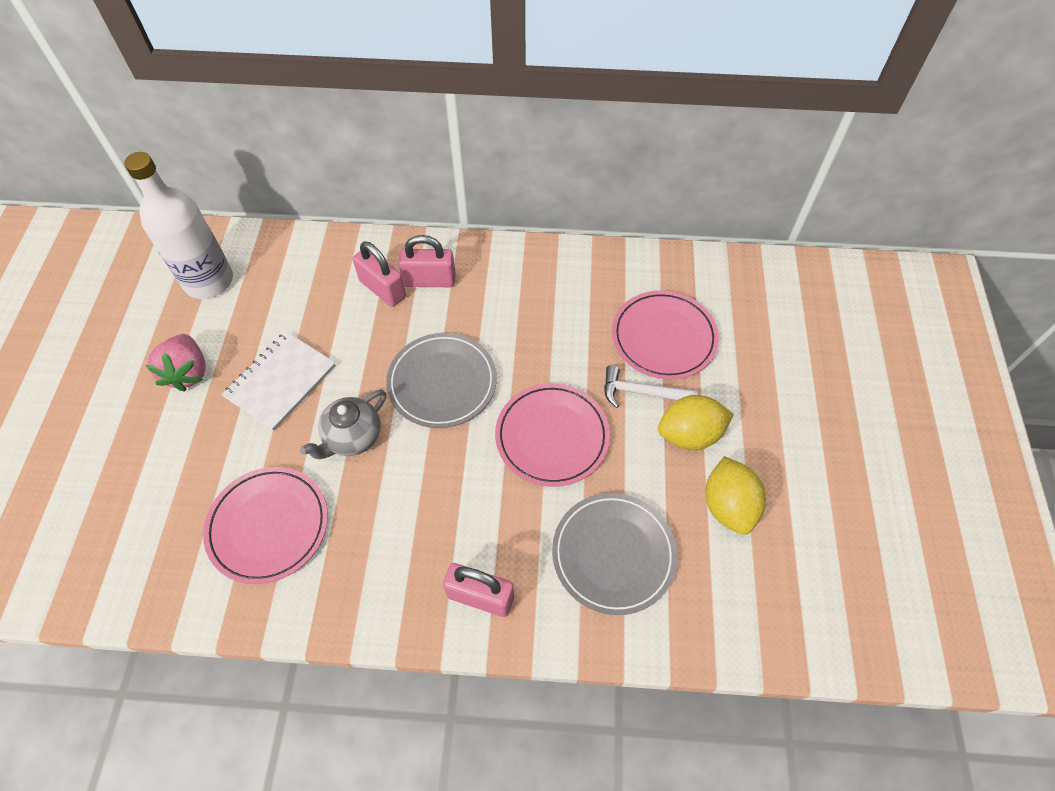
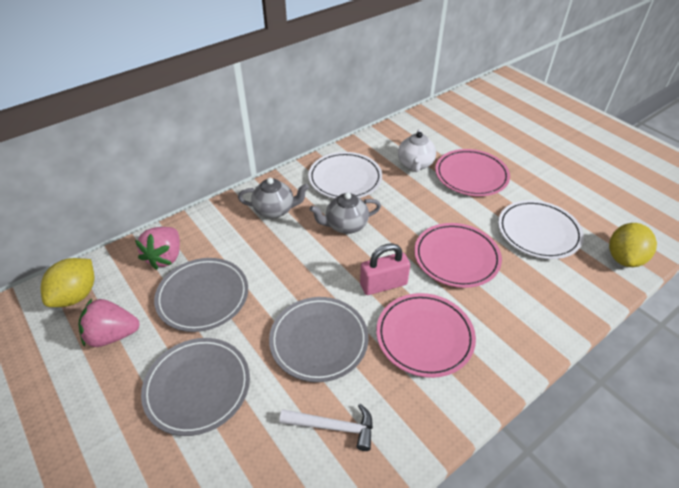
grey plate: [386,333,497,428] [552,493,677,615] = 2 -> [141,338,250,436] [154,258,248,332] [269,297,368,382] = 3
grey teapot: [300,390,386,459] = 1 -> [238,178,309,218] [309,192,381,234] = 2
pink padlock: [353,242,406,307] [398,235,456,287] [443,563,514,617] = 3 -> [360,243,410,295] = 1
pink strawberry: [146,334,206,392] = 1 -> [78,299,140,347] [135,227,180,270] = 2
white bottle: [124,152,233,299] = 1 -> none = 0
white notebook: [222,331,336,431] = 1 -> none = 0
white plate: none = 0 -> [308,152,382,199] [498,200,584,259] = 2
white teapot: none = 0 -> [398,129,436,172] = 1

